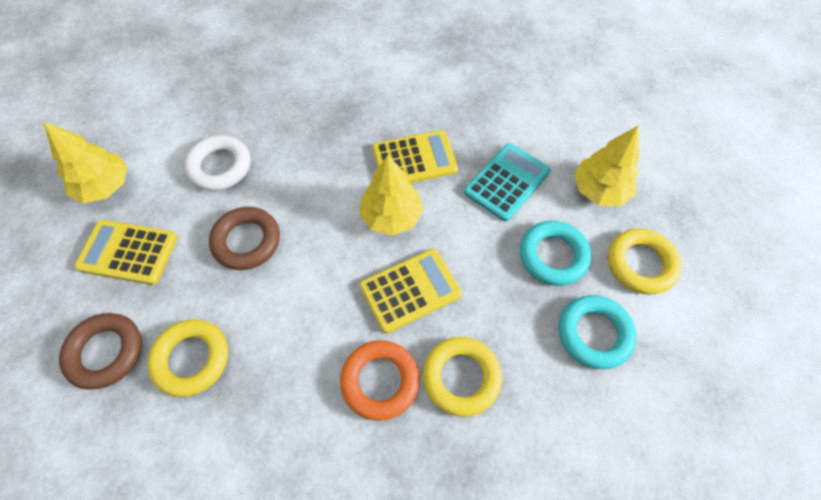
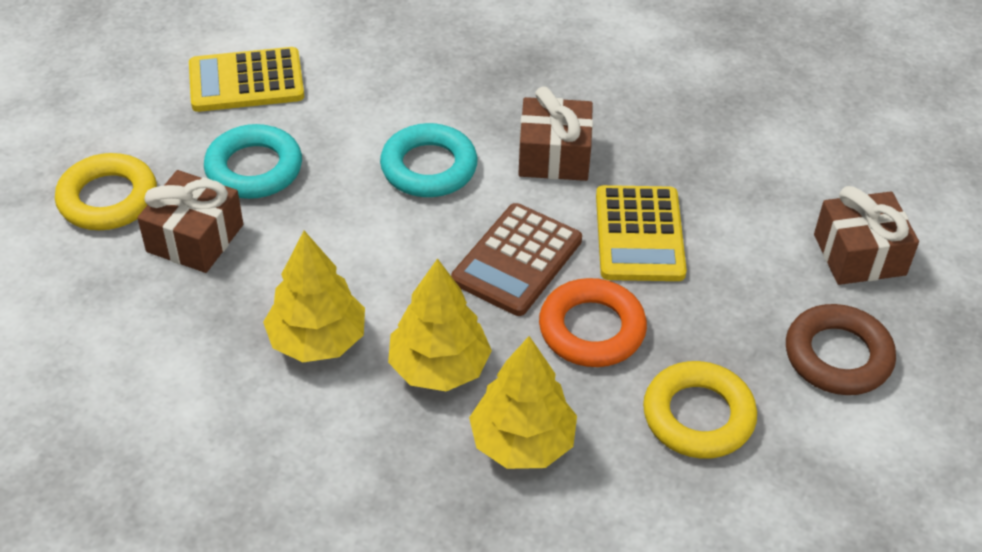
brown calculator: none = 0 -> [451,203,582,316] = 1
brown gift: none = 0 -> [137,170,243,273] [518,87,593,181] [814,186,919,285] = 3
brown ring: [59,313,142,390] [209,207,280,270] = 2 -> [786,304,896,395] = 1
turquoise calculator: [464,143,550,222] = 1 -> none = 0
white ring: [184,135,250,191] = 1 -> none = 0
yellow calculator: [74,220,178,285] [360,248,462,334] [373,130,458,183] = 3 -> [189,47,304,112] [596,185,687,281] = 2
yellow ring: [147,319,228,397] [422,337,502,417] [608,228,682,294] = 3 -> [55,153,157,230] [643,361,757,459] = 2

